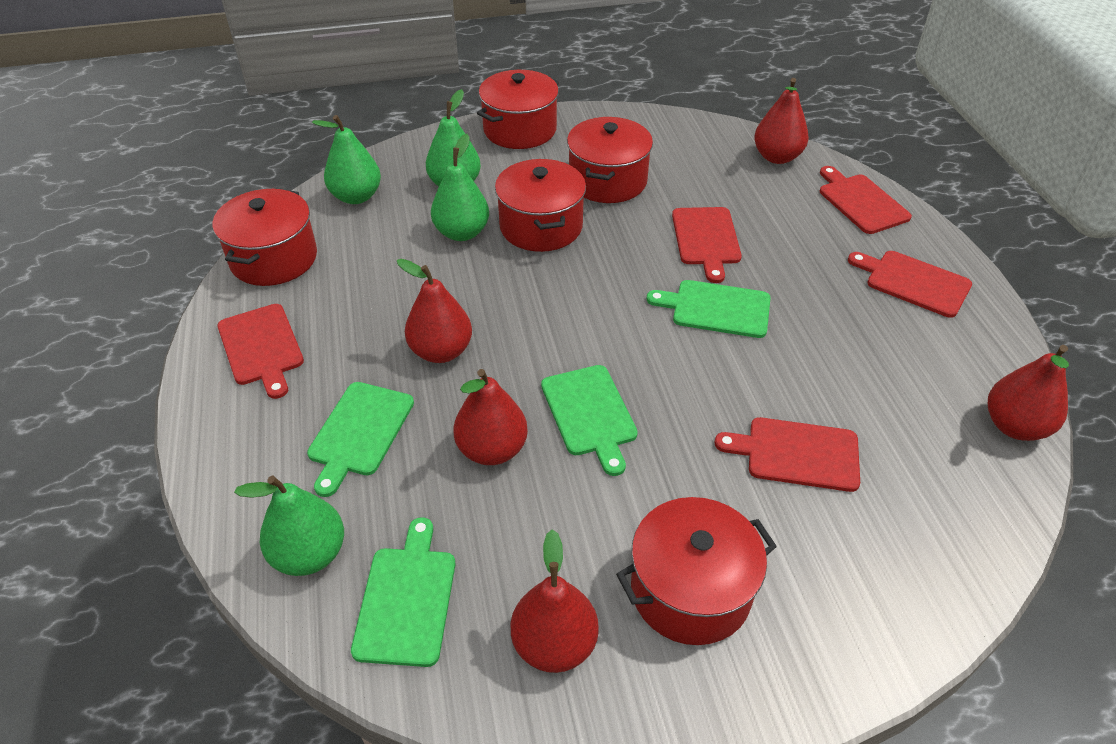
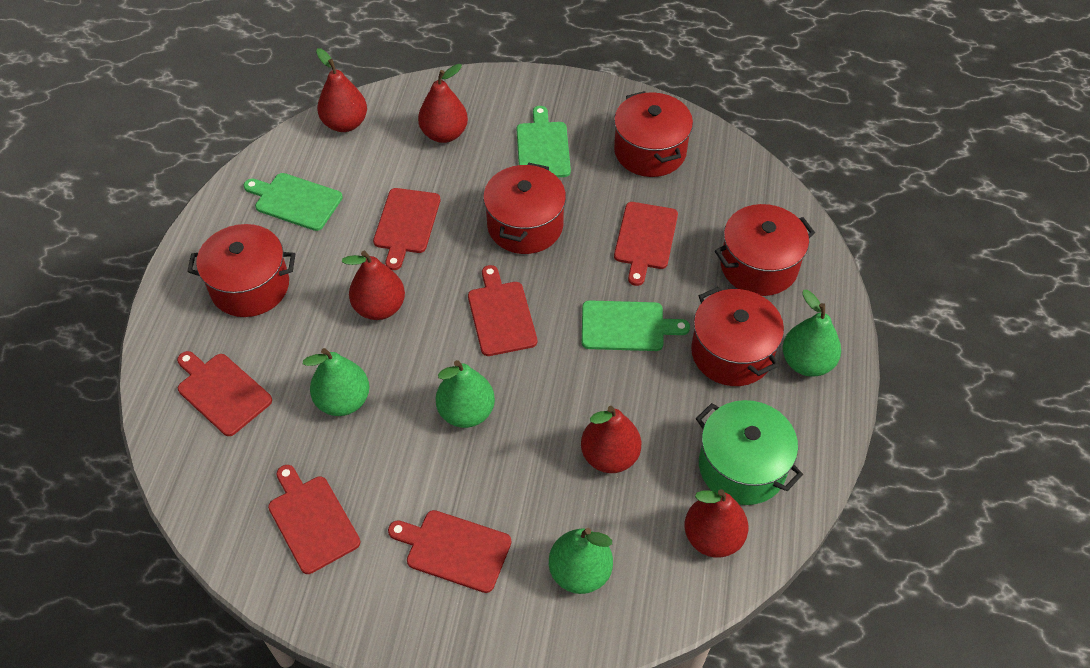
green cutting board: [307,382,414,497] [351,517,455,667] [541,365,638,476] [647,280,771,338] = 4 -> [244,173,343,231] [517,106,571,177] [582,300,690,351] = 3
green pot: none = 0 -> [696,400,803,505] = 1
red cutting board: [217,304,304,399] [672,207,742,283] [714,417,860,492] [820,166,912,234] [848,251,972,318] = 5 -> [177,351,272,436] [268,465,361,574] [373,188,440,270] [388,510,511,593] [468,265,537,356] [614,202,678,286] = 6

